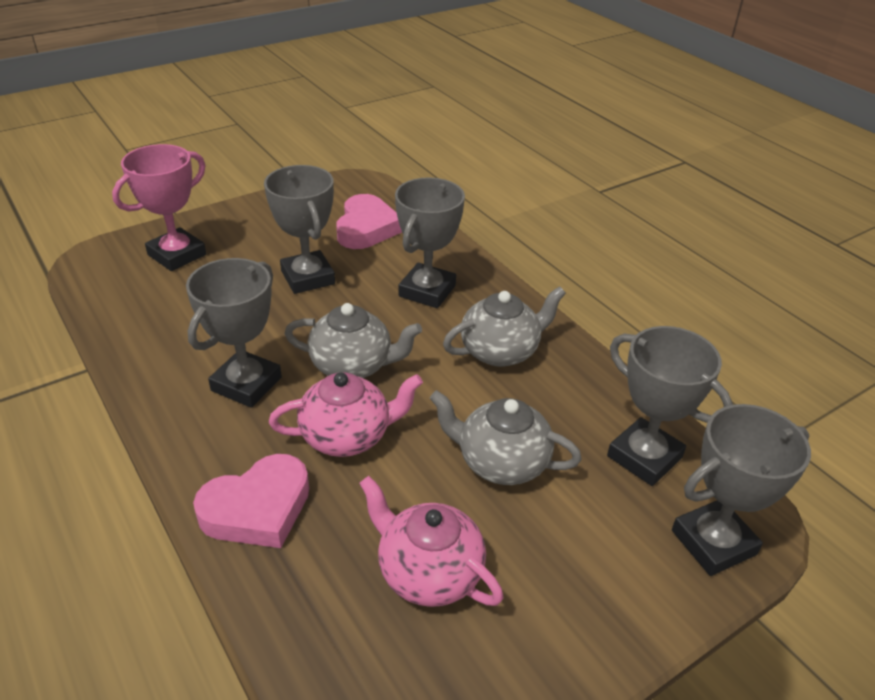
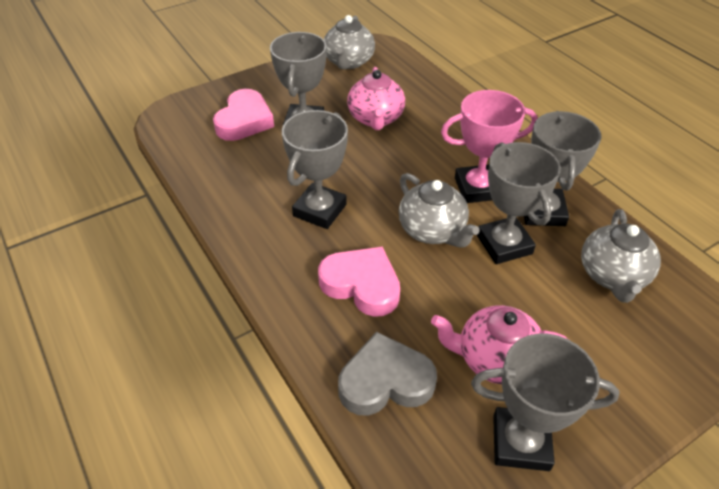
grey heart: none = 0 -> [338,332,437,416] = 1

